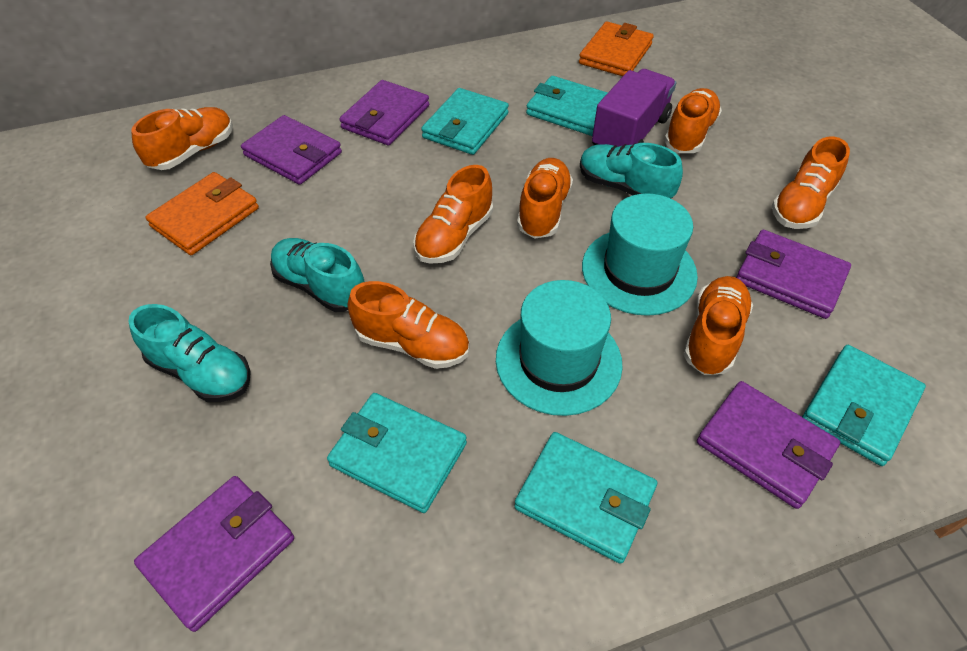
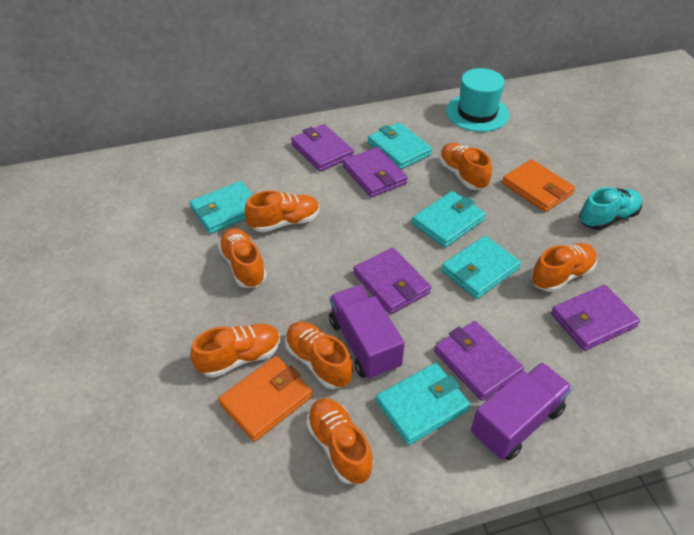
purple truck: [592,69,676,147] = 1 -> [329,285,405,380] [471,362,573,461] = 2
turquoise hat: [496,280,623,416] [582,193,698,316] = 2 -> [446,68,509,132] = 1
turquoise shoe: [128,304,251,402] [270,238,364,312] [580,143,683,198] = 3 -> [579,187,642,230] = 1

